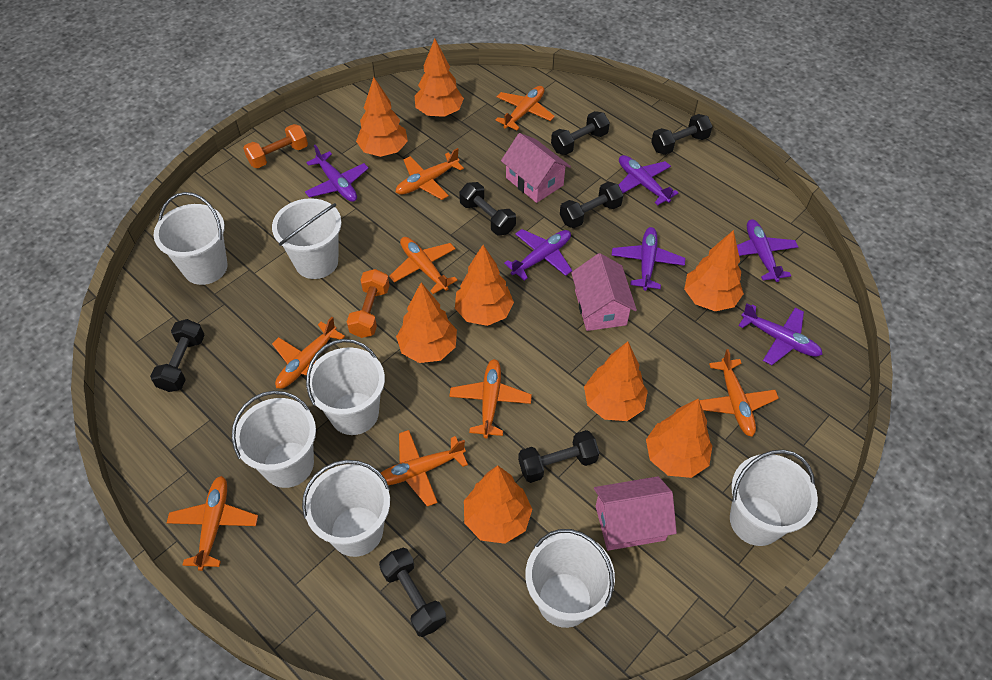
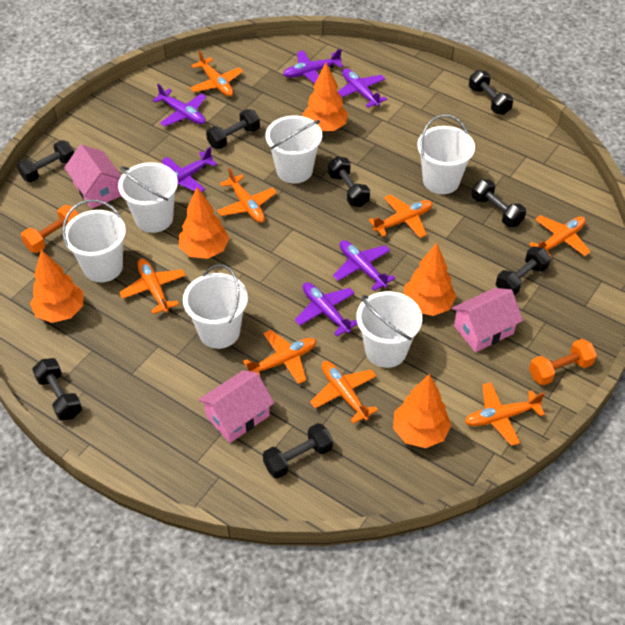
black dumbbell: [150,319,205,392] [379,548,446,637] [459,182,516,235] [518,430,599,483] [551,111,610,155] [560,181,623,228] [651,114,713,155] = 7 -> [17,140,74,182] [32,358,82,421] [206,109,260,149] [263,423,333,479] [328,156,370,207] [469,70,513,115] [472,179,526,227] [496,246,551,296] = 8
orange tree: [356,77,408,157] [396,282,457,363] [415,39,464,117] [455,245,514,326] [464,466,532,544] [584,341,648,421] [646,399,712,478] [684,230,744,311] = 8 -> [30,250,84,323] [179,187,230,259] [302,63,348,131] [393,374,451,448] [404,243,456,316] = 5
white bucket: [154,192,227,285] [232,391,316,488] [272,198,341,279] [302,460,390,557] [306,339,385,435] [525,529,615,628] [730,450,818,546] = 7 -> [62,199,126,282] [118,162,178,233] [183,264,248,349] [266,116,322,183] [356,291,422,368] [417,114,475,194] = 6

